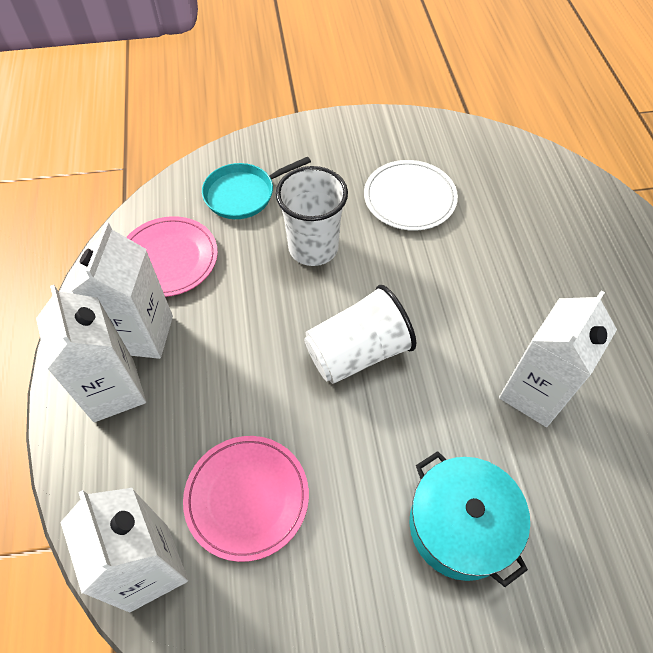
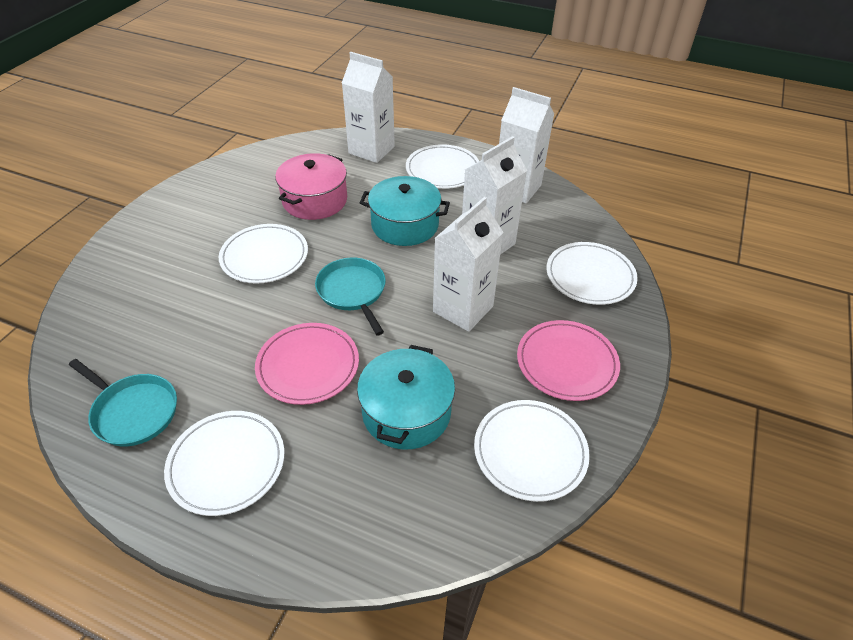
pink pot: none = 0 -> [275,153,347,220] = 1
turquoise pan: [202,156,311,219] = 1 -> [69,359,177,446] [315,258,386,335] = 2
turquoise pot: [409,451,530,587] = 1 -> [357,345,455,450] [360,176,450,246] = 2
white cup: [276,166,348,266] [304,285,416,384] = 2 -> none = 0
white plate: [364,160,458,231] = 1 -> [164,411,284,516] [219,224,308,284] [406,144,479,189] [474,400,590,502] [546,242,638,305] = 5

